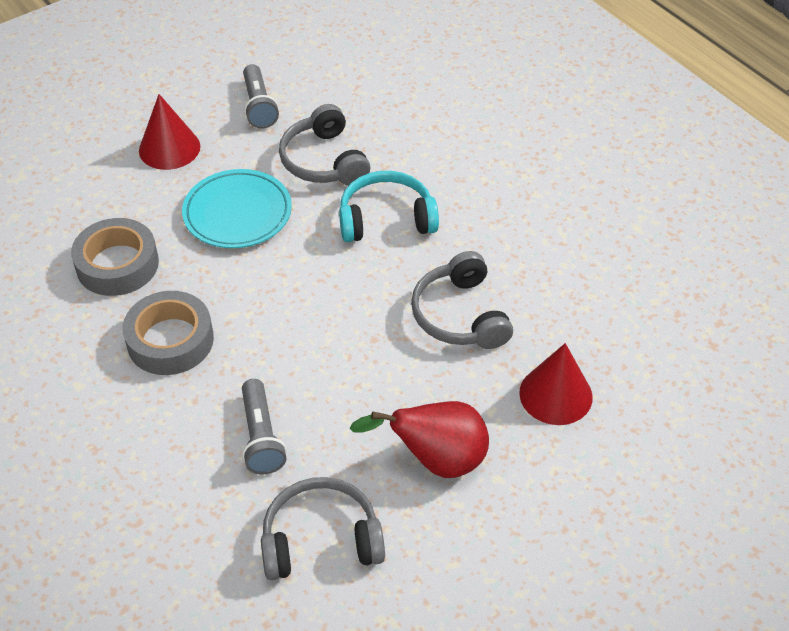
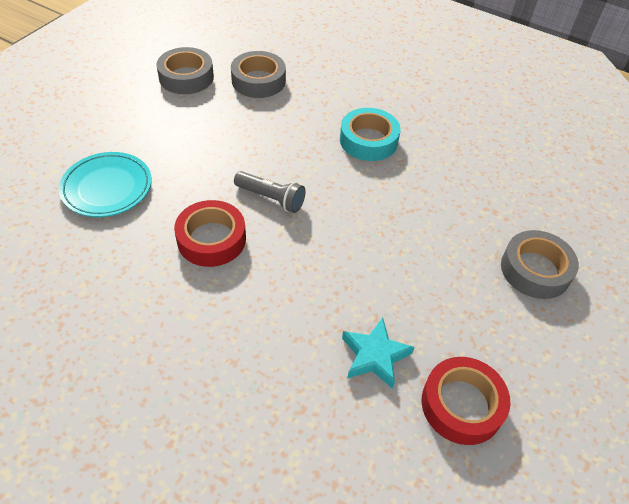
grey flashlight: [242,379,286,475] [243,64,279,129] = 2 -> [234,171,305,213] = 1
grey headphones: [261,477,385,580] [279,104,370,186] [411,251,513,349] = 3 -> none = 0
grey tape: [71,218,159,296] [123,291,214,375] = 2 -> [156,47,214,94] [231,51,286,98] [501,230,579,299] = 3
red cone: [139,94,200,170] [519,343,593,425] = 2 -> none = 0
red pear: [350,401,489,478] = 1 -> none = 0
red tape: none = 0 -> [174,200,246,267] [421,357,511,445] = 2
turquoise headphones: [339,171,439,242] = 1 -> none = 0
turquoise star: none = 0 -> [342,318,415,389] = 1
turquoise tape: none = 0 -> [340,108,401,161] = 1

